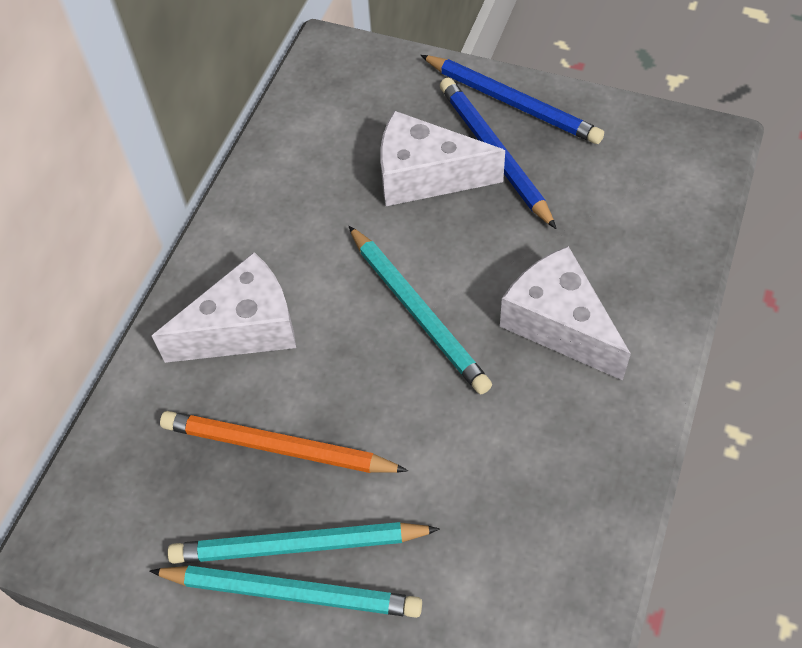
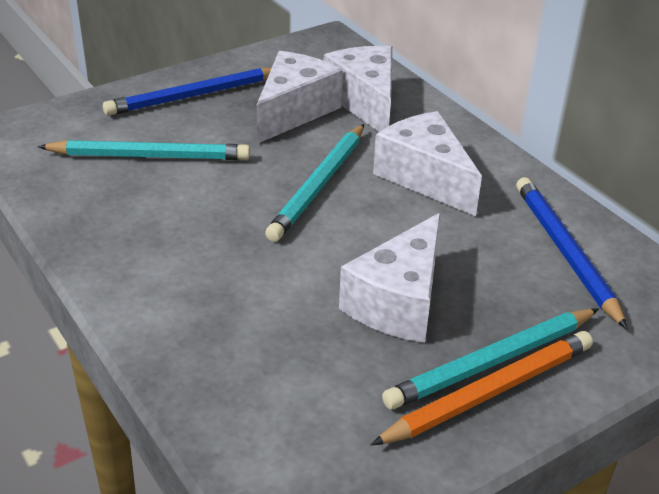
white cheese: [152,252,296,363] [380,110,505,206] [500,246,631,380] = 3 -> [256,51,343,144] [324,46,393,132] [339,213,441,343] [373,111,482,216] = 4

